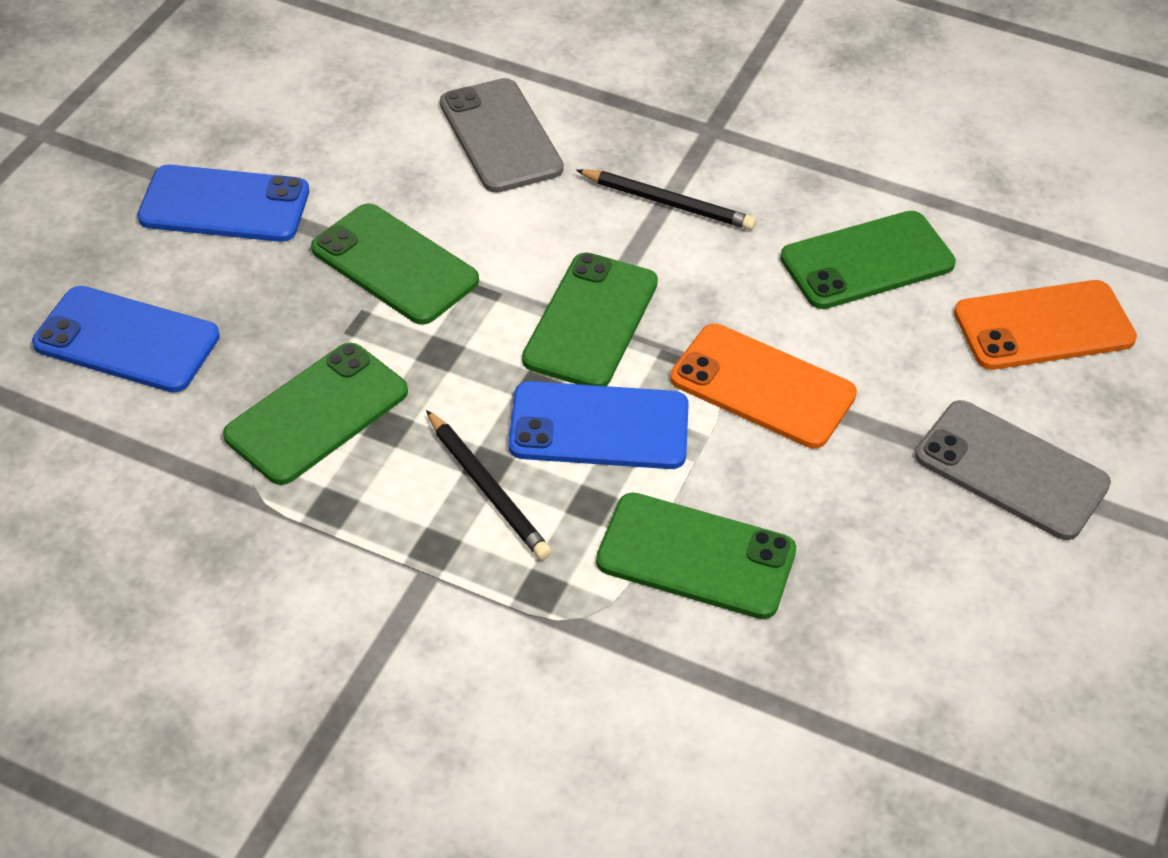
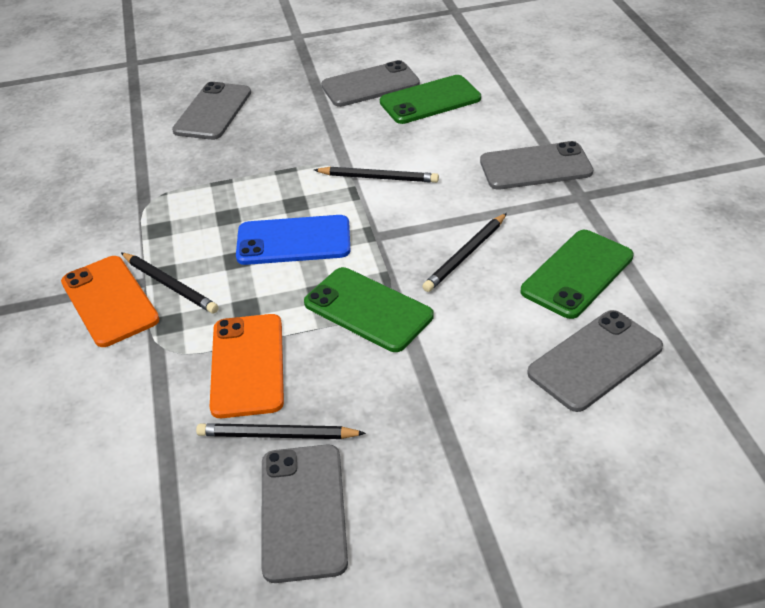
black pencil: [426,410,552,560] [576,169,756,230] = 2 -> [121,253,219,314] [196,423,366,439] [314,167,439,183] [422,213,507,292] = 4
blue phone: [32,286,220,392] [137,165,309,242] [508,381,689,469] = 3 -> [236,215,351,265] = 1
green phone: [223,343,408,485] [311,203,479,325] [522,252,658,386] [596,493,796,619] [780,211,956,309] = 5 -> [304,267,434,352] [380,75,481,124] [521,230,634,319] = 3
grey phone: [440,78,564,193] [915,400,1111,540] = 2 -> [172,82,251,140] [261,444,348,583] [321,60,420,107] [480,141,593,190] [527,310,663,412] = 5

